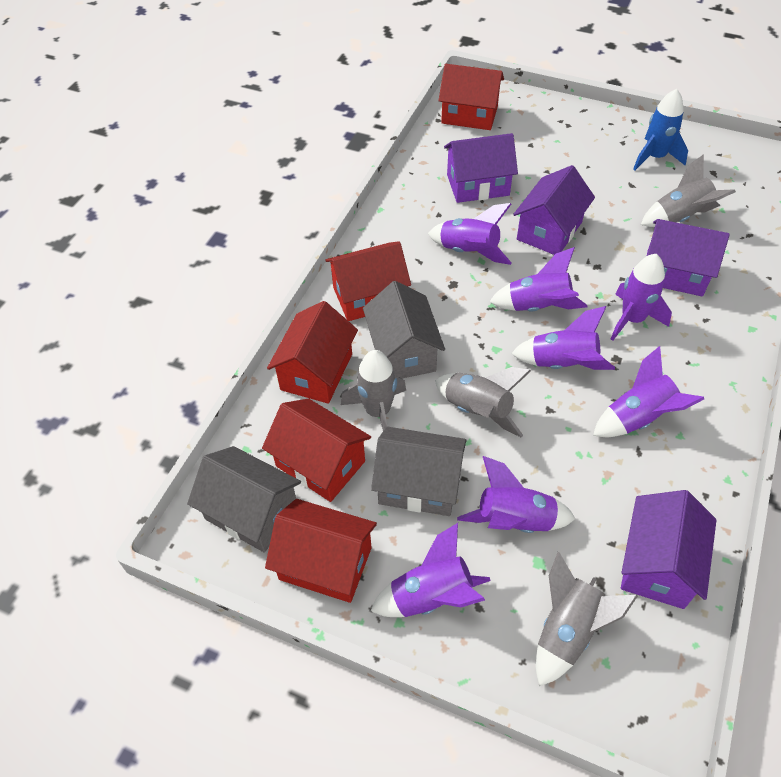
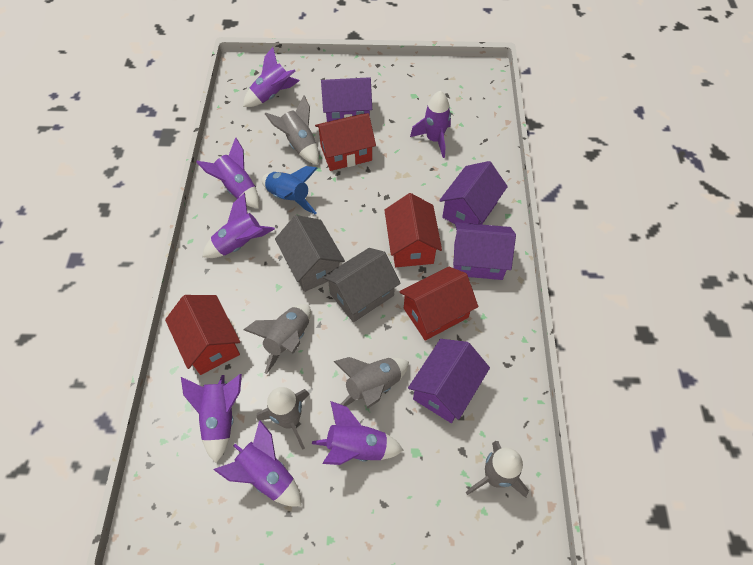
grey house: [187,446,301,553] [363,281,445,378] [371,427,466,516] = 3 -> [275,215,345,292] [323,248,401,322] = 2
grey rocket: [341,350,406,431] [435,367,531,437] [536,552,638,686] [641,154,736,227] = 4 -> [243,304,311,374] [257,387,309,450] [265,95,319,165] [333,357,409,409] [466,441,529,498] = 5
red house: [262,398,371,502] [265,499,377,603] [267,301,358,404] [325,241,411,321] [438,64,504,130] = 5 -> [165,295,240,375] [315,113,376,171] [384,193,442,267] [399,267,478,341] = 4

